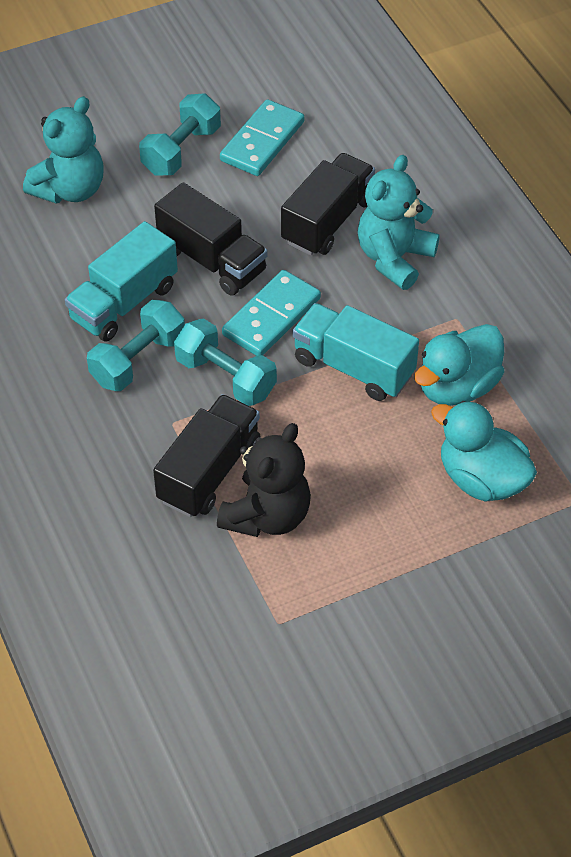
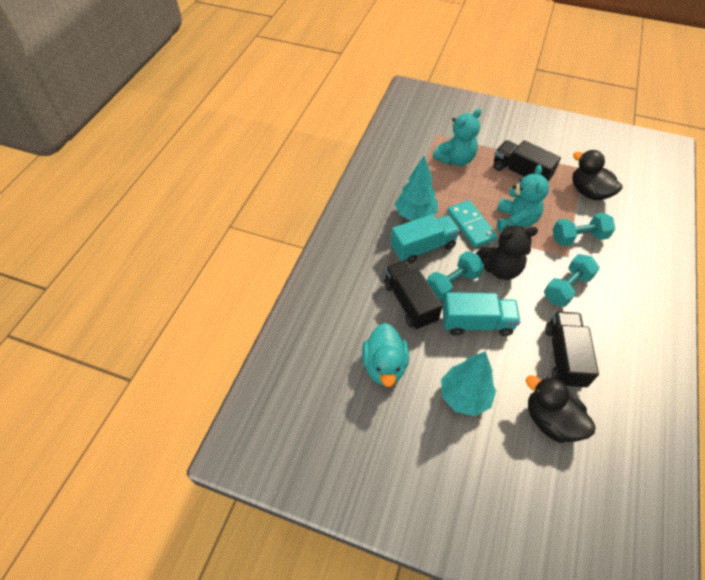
black duck: none = 0 -> [526,376,595,443] [572,150,623,200] = 2
turquoise domino: [220,99,304,176] [222,270,321,356] = 2 -> [447,200,498,248] = 1
turquoise duck: [414,324,504,406] [431,401,537,502] = 2 -> [362,323,409,387] = 1
turquoise tree: none = 0 -> [395,156,438,221] [441,351,496,416] = 2

